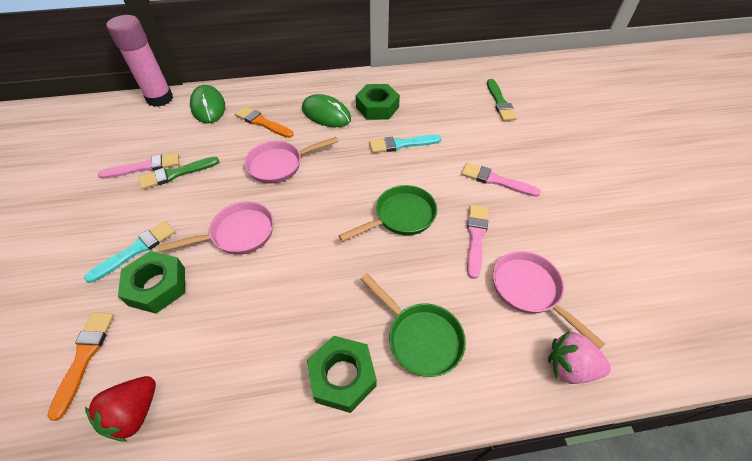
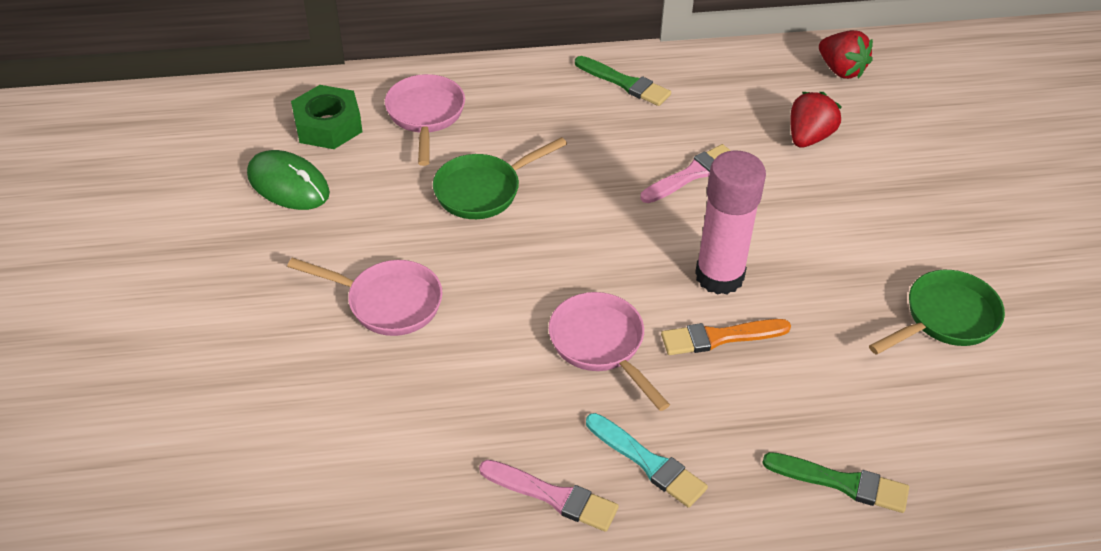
green mouse: [190,85,225,124] [302,94,351,127] = 2 -> [247,150,330,210] = 1
green nut: [118,251,185,314] [307,336,377,413] [356,84,400,120] = 3 -> [291,85,362,149] = 1
orange brush: [47,312,114,421] [235,106,293,138] = 2 -> [661,319,791,355] = 1
pink brush: [98,153,179,179] [461,163,541,197] [467,205,488,279] = 3 -> [479,460,619,532] [641,144,731,203] = 2
pink strawberry: [548,331,611,384] = 1 -> none = 0
red strawberry: [85,376,156,442] = 1 -> [790,92,842,148] [819,30,873,79] = 2
turquoise brush: [84,221,175,283] [369,135,442,153] = 2 -> [586,413,708,508] = 1

